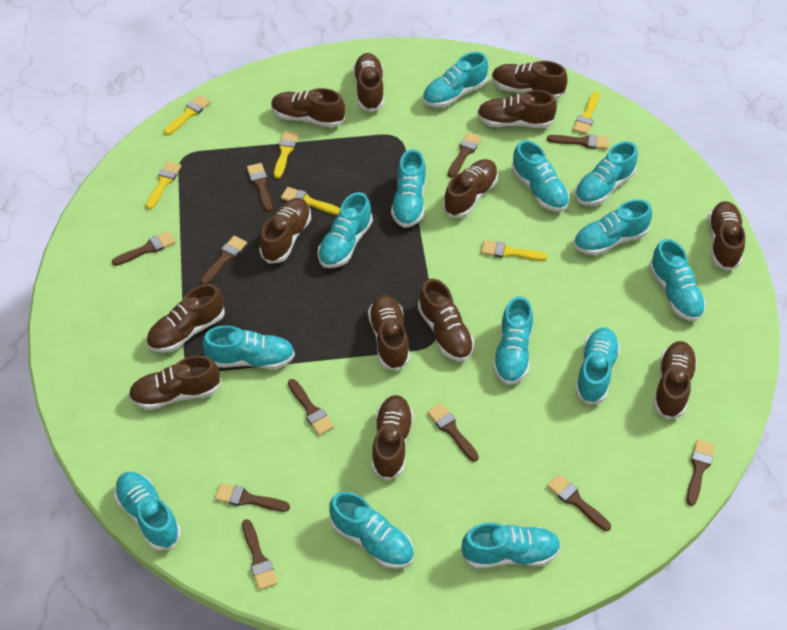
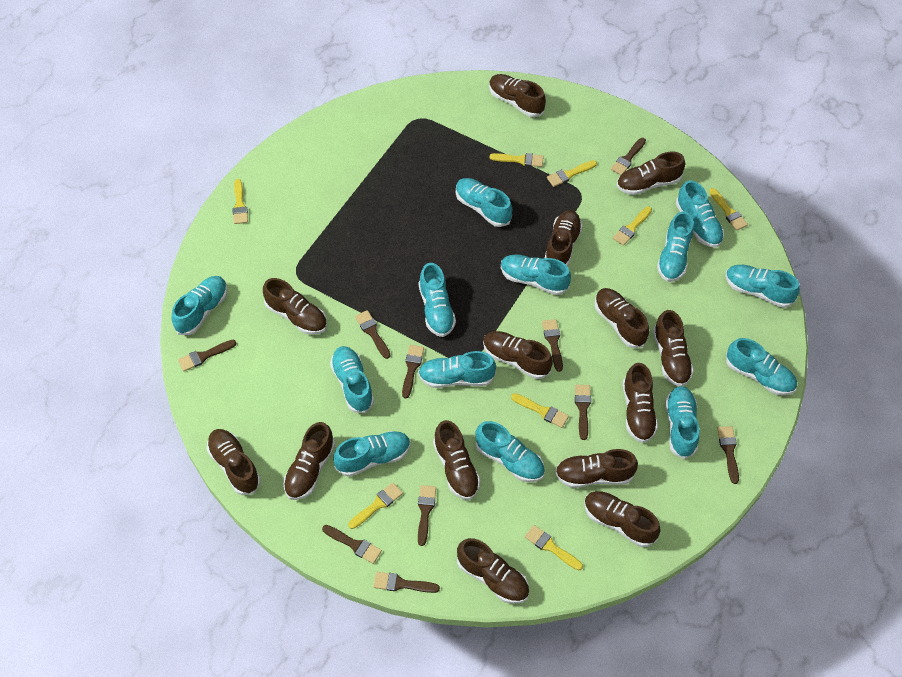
brown brush: [112,231,176,266] [200,236,247,285] [215,483,290,512] [242,519,278,590] [247,163,272,212] [288,379,334,436] [427,403,479,462] [448,132,482,178] [547,134,609,149] [547,474,611,531] [686,439,715,506] = 11 -> [178,340,237,371] [322,525,382,564] [355,310,391,359] [373,572,440,593] [402,345,424,398] [418,485,436,546] [542,319,563,372] [575,385,591,440] [611,138,646,175] [717,426,739,484] = 10
brown shoe: [128,356,221,410] [146,284,225,353] [259,198,311,264] [271,88,345,127] [353,53,384,112] [368,295,410,371] [372,395,413,481] [418,279,474,361] [443,159,498,218] [477,90,557,128] [492,61,567,99] [653,341,698,419] [708,201,745,271] = 13 -> [207,429,261,495] [263,278,327,335] [283,422,335,500] [433,420,481,500] [457,538,529,604] [483,331,553,379] [489,74,546,117] [545,210,583,266] [555,449,638,488] [584,491,661,547] [595,288,649,348] [617,152,685,195] [623,363,658,443] [653,310,694,386] = 14
yellow brush: [146,161,181,210] [164,95,210,135] [274,131,299,178] [281,187,340,215] [481,240,547,261] [573,92,599,135] = 6 -> [232,179,248,224] [348,482,403,529] [489,153,544,167] [511,393,569,428] [525,525,583,571] [547,160,597,187] [613,207,652,246] [709,188,748,231] = 8

